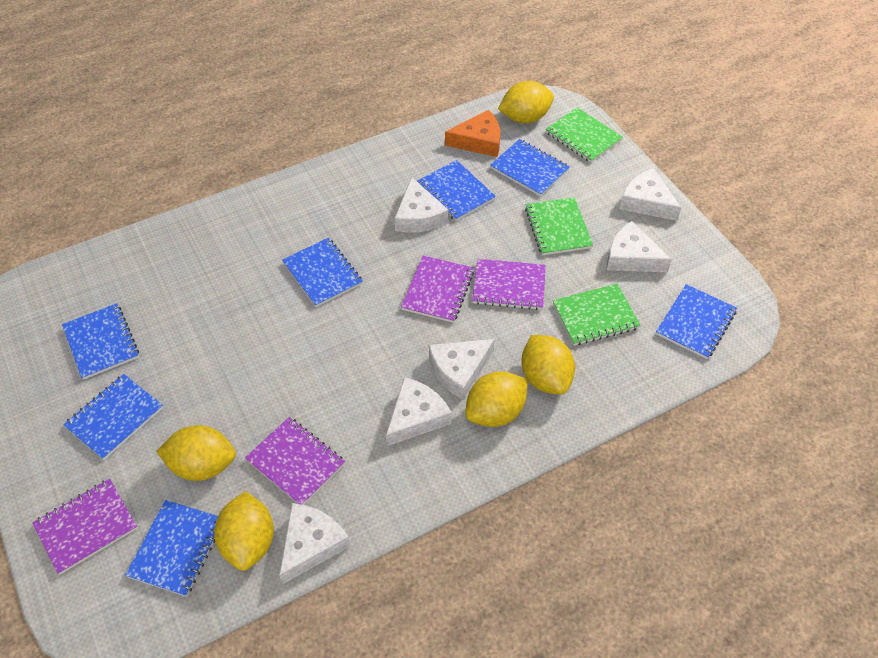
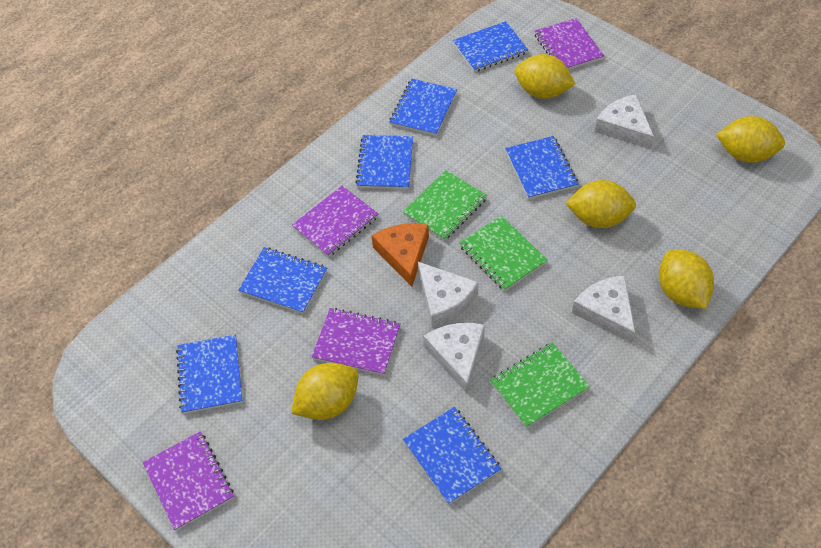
white cheese: [279,503,350,584] [386,377,452,446] [395,177,448,233] [429,339,495,399] [607,221,672,272] [620,168,681,221] = 6 -> [418,262,478,327] [423,323,485,393] [572,276,635,344] [595,94,654,150] = 4

